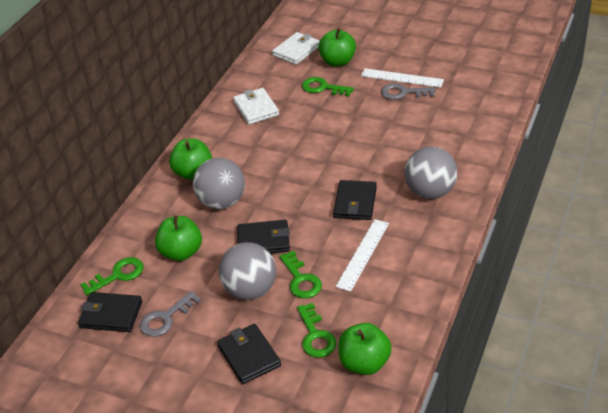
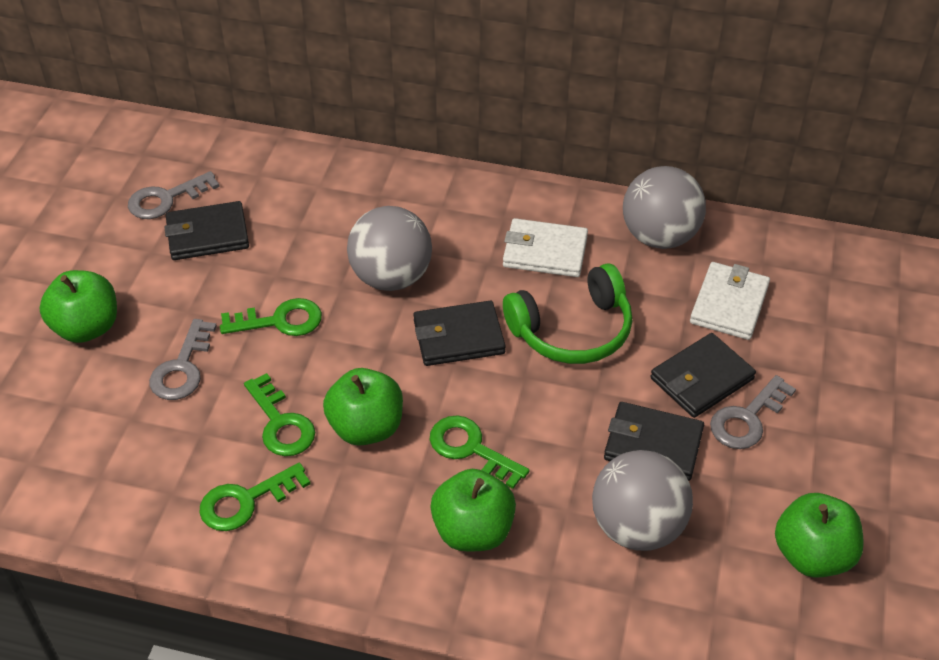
green headphones: none = 0 -> [503,263,632,364] = 1
grey key: [140,291,201,337] [381,83,435,100] = 2 -> [128,171,220,219] [149,319,217,400] [710,375,796,449] = 3
white ruler: [335,219,389,292] [361,68,444,88] = 2 -> none = 0

